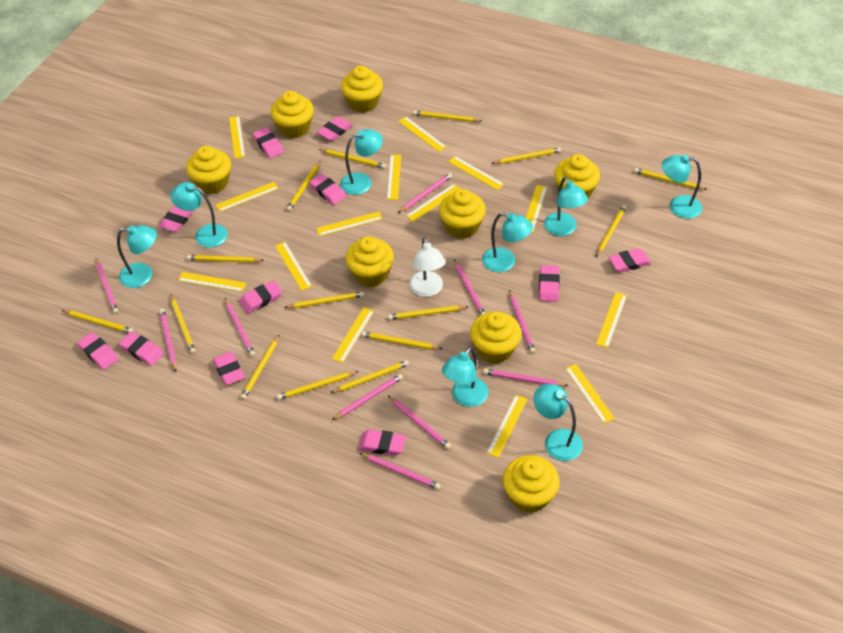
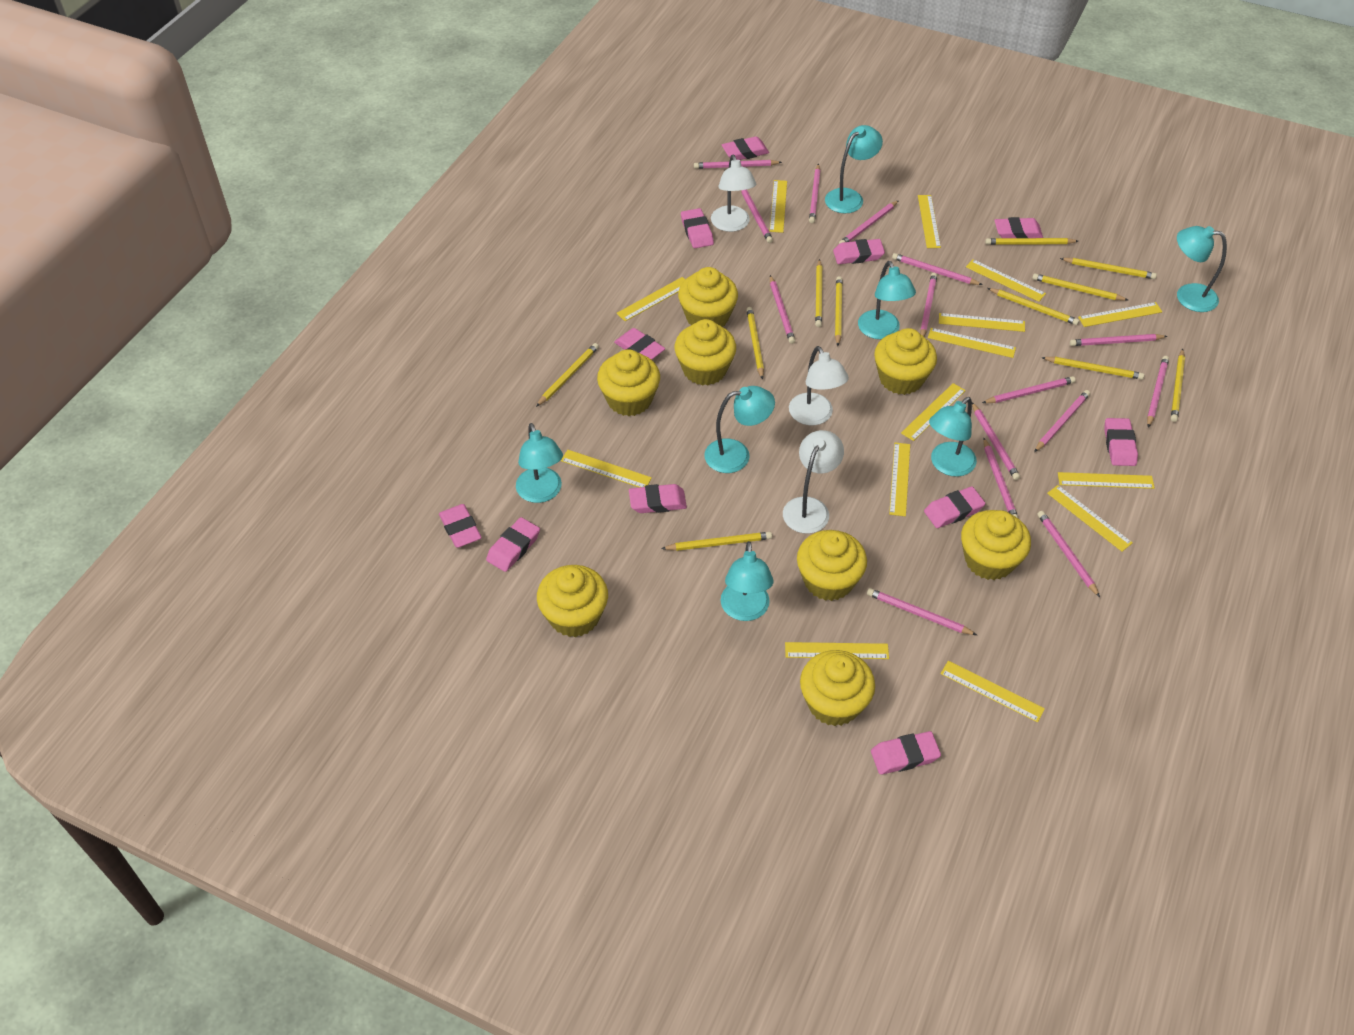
pink pencil: [96,258,118,314] [159,309,177,372] [225,298,255,356] [332,374,403,420] [359,453,441,490] [388,396,451,449] [398,173,452,213] [454,259,485,315] [483,369,568,386] [509,290,535,353] = 10 -> [694,160,782,169] [741,189,773,243] [770,275,795,344] [809,164,821,223] [839,200,899,244] [867,588,977,635] [892,253,982,285] [920,273,937,336] [972,402,1020,480] [982,376,1076,403] [983,438,1019,519] [1034,390,1090,452] [1037,511,1100,597] [1070,334,1168,346] [1147,356,1169,428] = 15
turquoise lamp: [117,225,157,288] [170,182,228,248] [340,129,383,195] [442,347,489,407] [482,212,533,272] [533,384,583,461] [544,177,588,236] [662,155,702,219] = 8 -> [516,423,563,503] [704,386,775,473] [721,541,773,621] [825,125,883,213] [858,261,916,339] [929,397,977,477] [1177,226,1227,312] = 7
white lamp: [409,237,446,297] = 1 -> [711,155,756,232] [783,430,844,534] [789,346,849,425] = 3
yellow pencil: [62,310,133,333] [170,295,196,354] [187,255,264,263] [240,334,280,400] [277,371,359,400] [284,291,364,308] [286,161,320,211] [319,149,386,169] [330,360,409,393] [362,332,442,350] [388,305,468,320] [413,110,482,122] [492,147,561,164] [596,205,626,257] [634,168,707,190] = 15 -> [536,343,599,407] [661,532,772,551] [746,307,764,380] [815,259,823,327] [835,276,843,346] [985,238,1078,245] [987,288,1079,325] [1032,273,1128,301] [1041,357,1144,380] [1060,258,1157,279] [1171,349,1185,422] = 11

